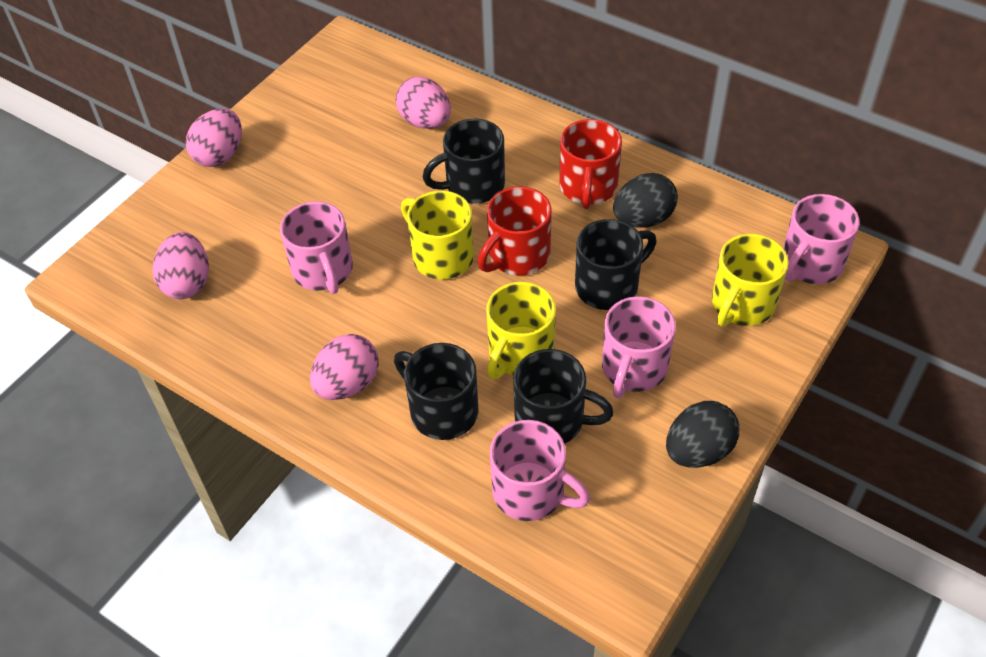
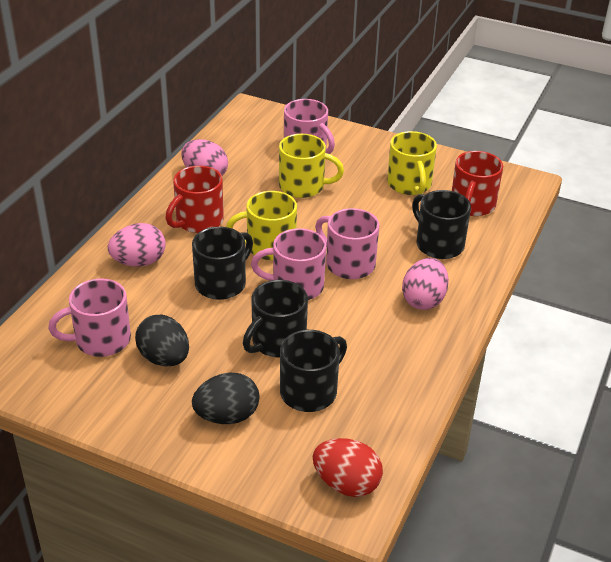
pink egg: [153,232,209,299] [186,109,242,167] [310,334,379,400] [395,77,451,129] = 4 -> [108,223,166,267] [181,139,228,176] [402,258,449,310] = 3
red egg: none = 0 -> [313,438,383,497] = 1

